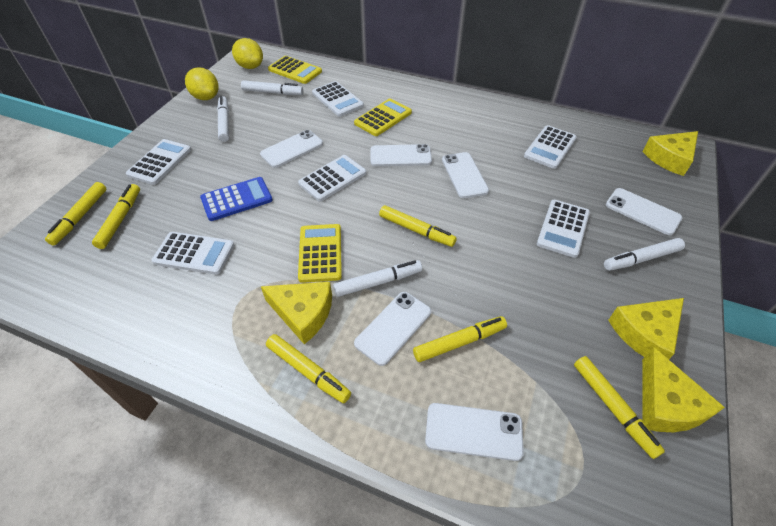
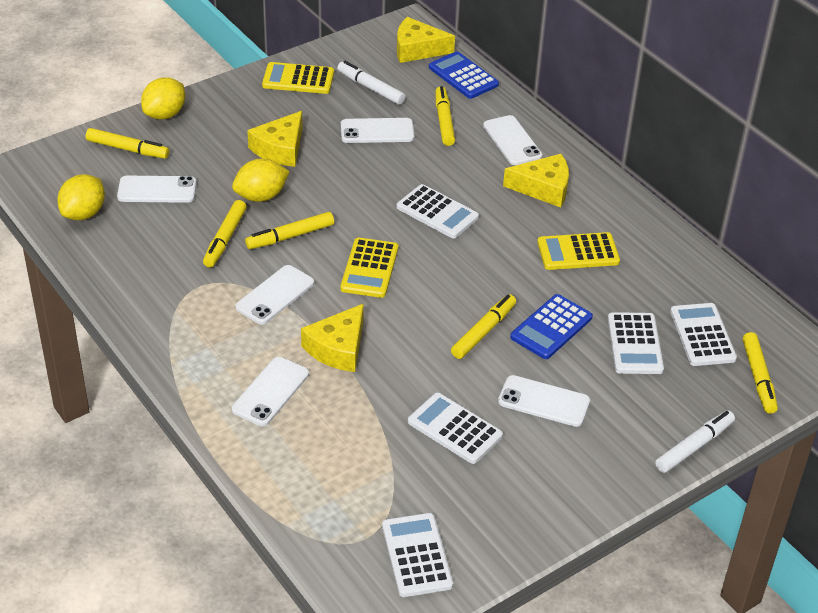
blue calculator: [200,177,273,221] = 1 -> [429,51,499,99] [510,294,593,359] = 2
white calculator: [126,139,191,185] [152,232,234,275] [298,155,366,201] [312,81,364,117] [524,125,577,169] [537,200,590,258] = 6 -> [382,513,453,597] [397,184,479,238] [408,393,503,464] [608,312,664,374] [670,303,737,366] = 5
white marker: [217,96,229,142] [241,80,303,95] [333,260,422,297] [604,238,685,271] = 4 -> [337,61,406,105] [655,410,735,473] = 2
yellow lemon: [185,67,219,100] [232,38,263,69] = 2 -> [57,174,105,220] [141,77,185,119] [232,158,290,202] = 3

